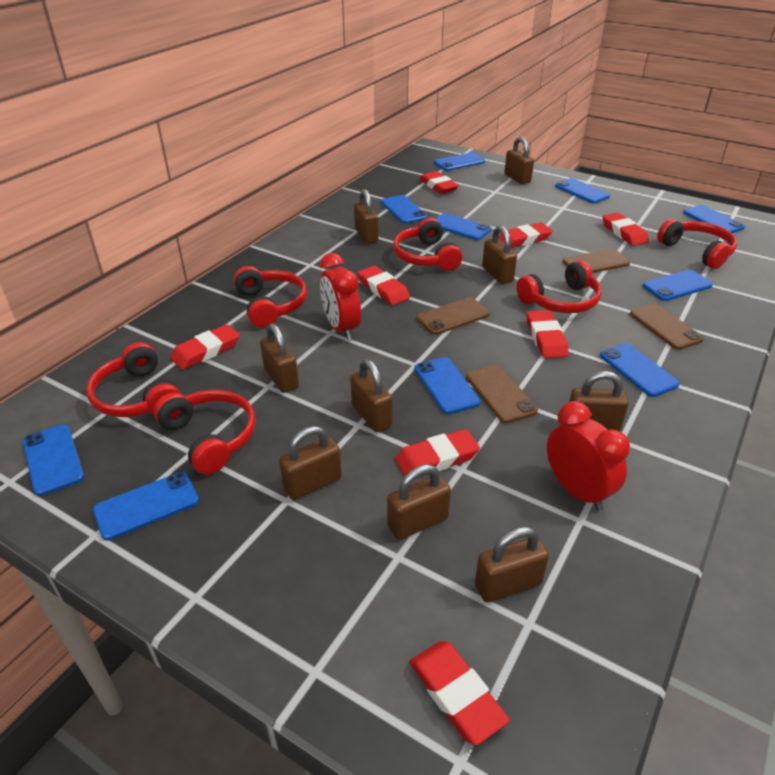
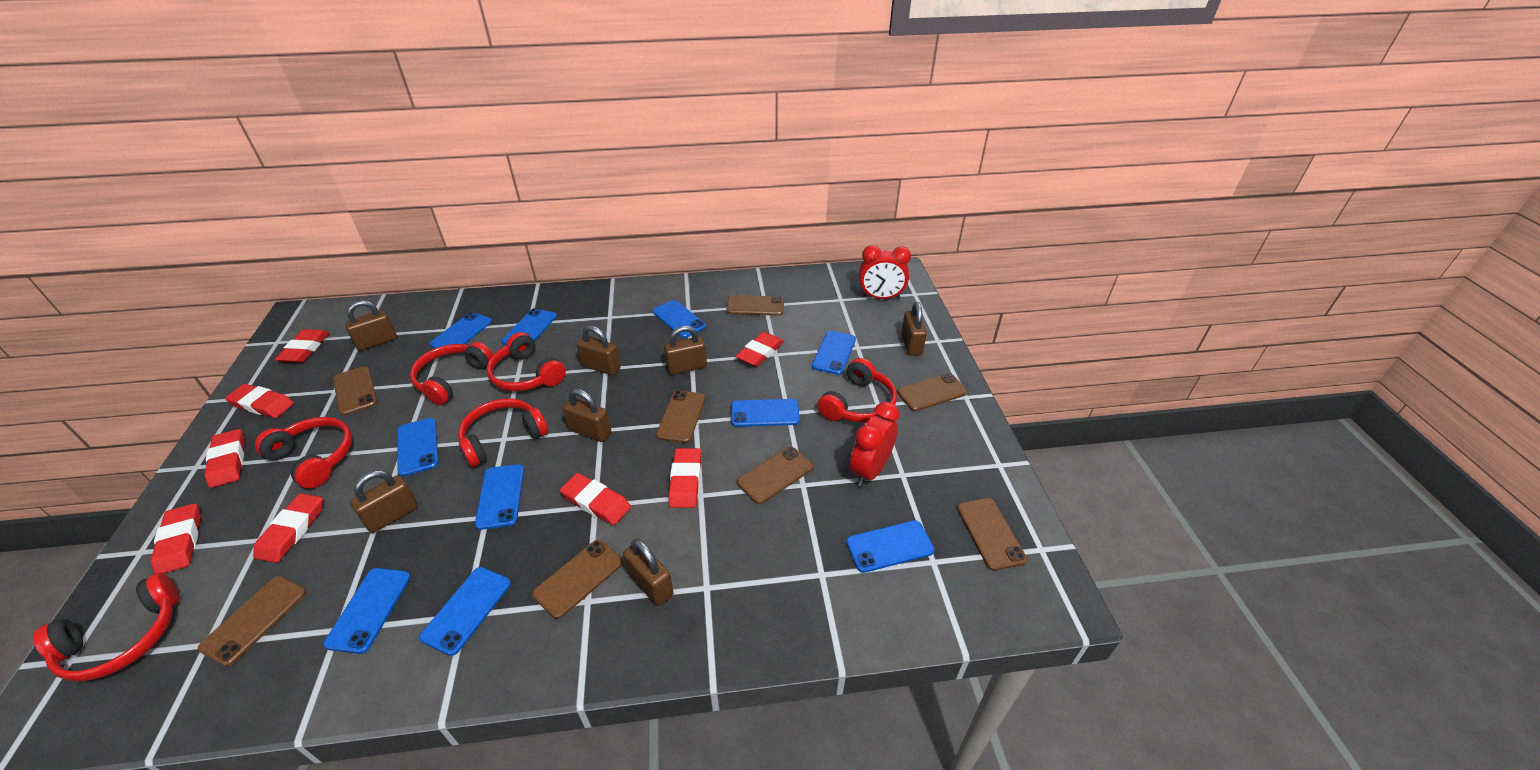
brown padlock: [260,323,299,393] [279,426,342,500] [350,359,393,432] [354,189,379,243] [387,464,451,540] [475,526,549,602] [482,225,517,284] [504,137,534,184] [569,371,629,431] = 9 -> [345,300,397,351] [351,470,418,533] [563,389,611,442] [577,325,621,375] [623,539,674,606] [664,326,707,375] [901,302,927,356] = 7
brown phone: [417,297,490,335] [466,365,538,423] [562,249,630,273] [630,303,704,350] = 4 -> [198,576,306,667] [333,366,377,416] [532,540,623,619] [656,390,705,443] [726,295,784,316] [737,447,813,504] [897,373,968,411] [957,498,1027,571] = 8

